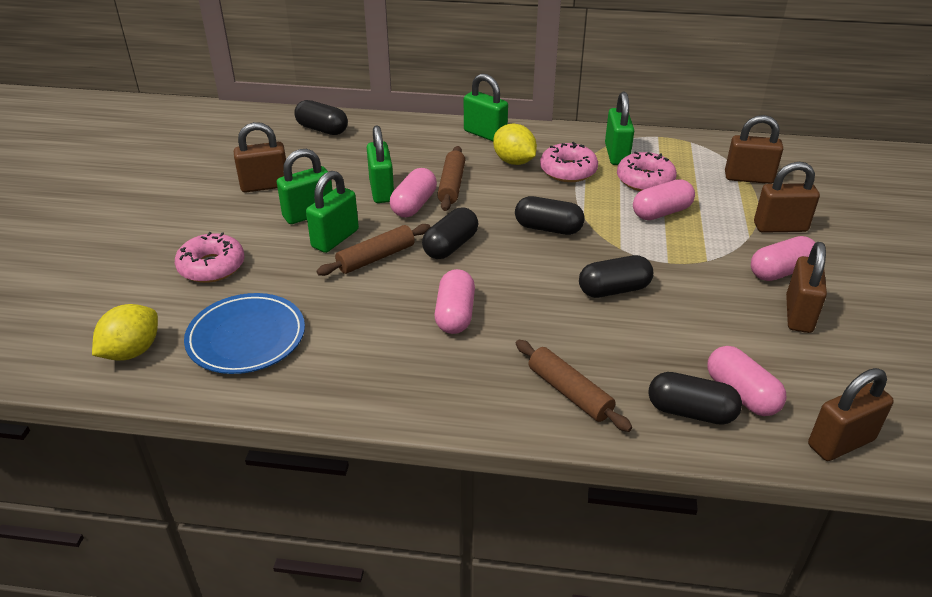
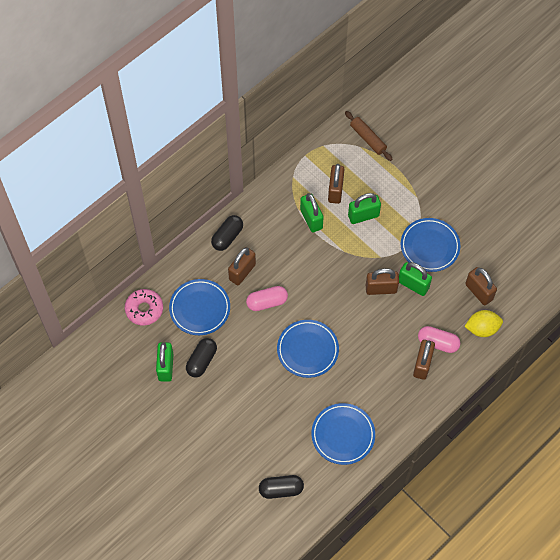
black capsule: [294,100,348,135] [422,208,478,259] [515,196,585,235] [579,255,653,298] [649,372,742,425] = 5 -> [186,338,217,378] [211,215,243,251] [259,475,304,499] = 3
blue plate: [184,293,305,374] = 1 -> [169,279,230,335] [277,320,339,378] [311,403,375,465] [401,218,460,272] = 4
brown rolling pin: [317,224,431,276] [437,146,465,211] [516,340,632,432] = 3 -> [345,111,393,161] = 1
green padlock: [277,149,333,224] [306,171,359,253] [367,125,394,203] [464,74,508,141] [605,92,634,165] = 5 -> [156,342,173,382] [300,193,324,232] [348,193,381,224] [399,262,432,296] = 4
pink capsule: [390,168,437,217] [434,269,475,334] [633,179,695,220] [707,346,786,416] [751,236,815,281] = 5 -> [246,286,288,311] [418,326,460,353] = 2
pink donut: [175,232,245,283] [540,142,598,182] [617,151,677,191] = 3 -> [125,289,163,325] = 1
yellow lemon: [92,304,158,361] [493,124,537,165] = 2 -> [464,310,503,337] = 1

